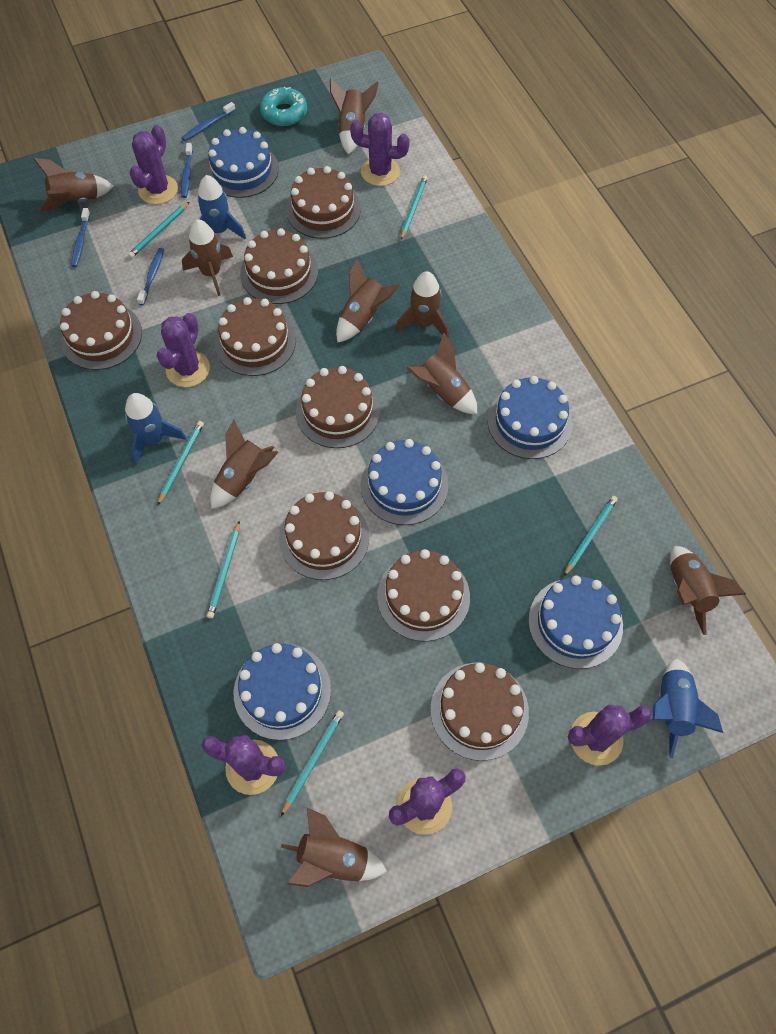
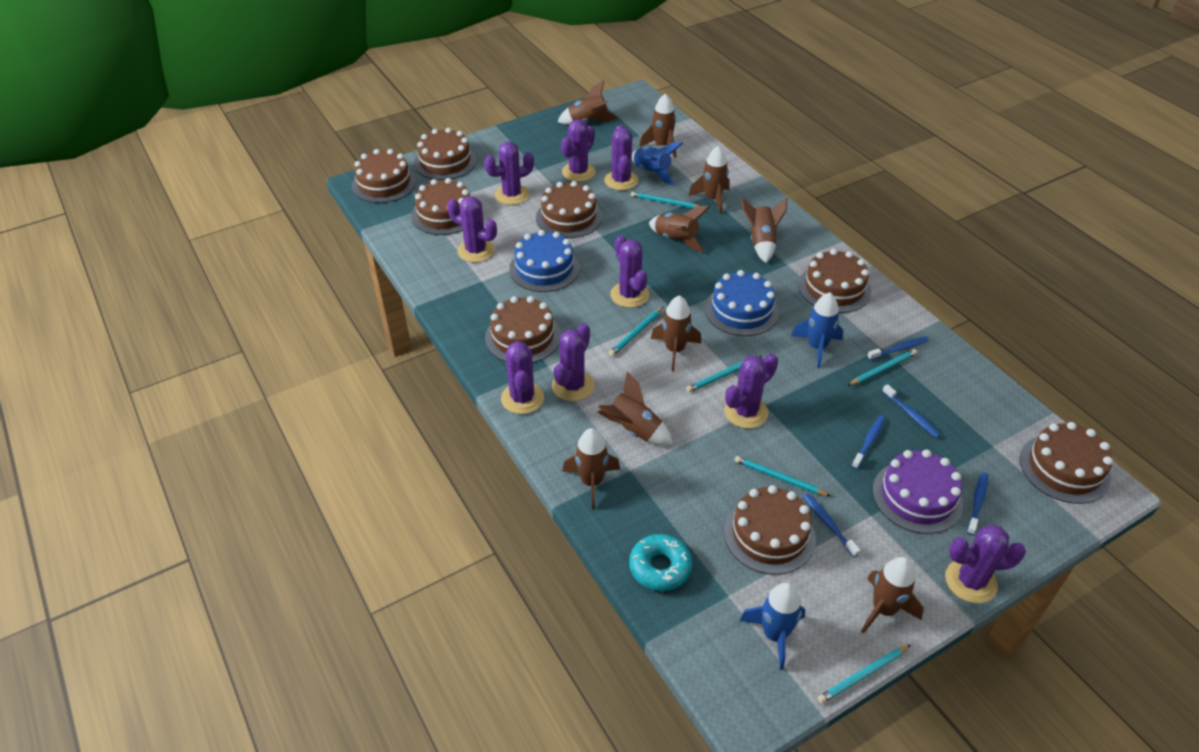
blue cake: [205,127,279,198] [234,643,331,740] [361,439,448,525] [487,376,572,459] [528,576,623,669] = 5 -> [509,230,580,292] [705,270,779,336] = 2
blue toothbrush: [71,208,90,267] [137,248,164,305] [181,102,236,141] [181,143,193,198] = 4 -> [803,494,861,557] [852,415,885,469] [867,337,929,360] [882,384,941,438] [967,472,988,535] = 5
purple cactus: [130,125,178,204] [157,313,210,387] [202,735,286,795] [350,113,410,186] [389,768,465,835] [568,705,652,766] = 6 -> [447,196,497,262] [484,142,534,205] [501,341,544,414] [552,323,594,401] [561,119,595,182] [604,125,638,190] [610,235,649,308] [724,353,778,428] [945,524,1026,603] = 9
purple cake: none = 0 -> [873,449,963,534] = 1

